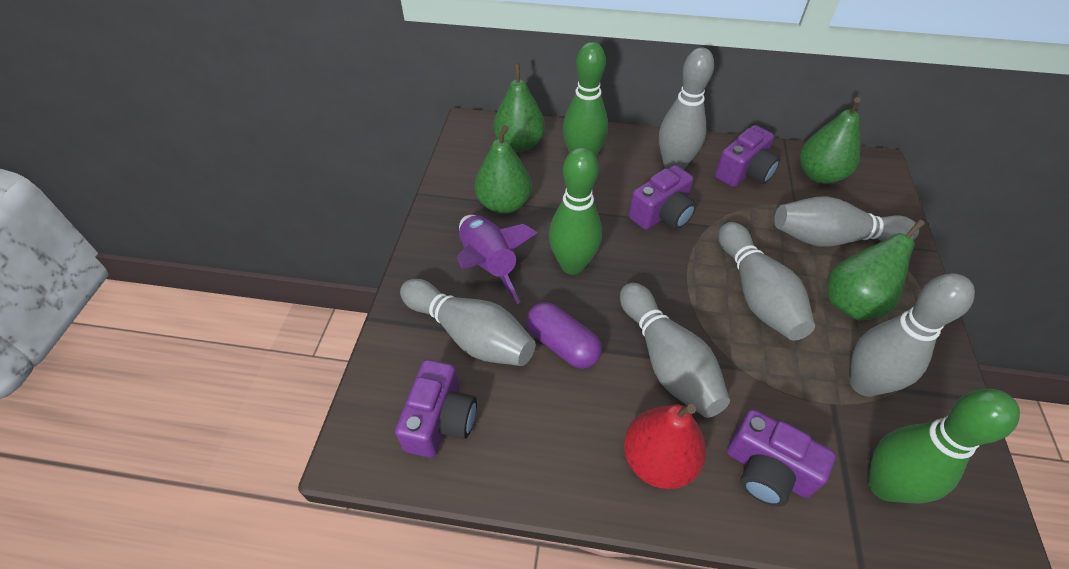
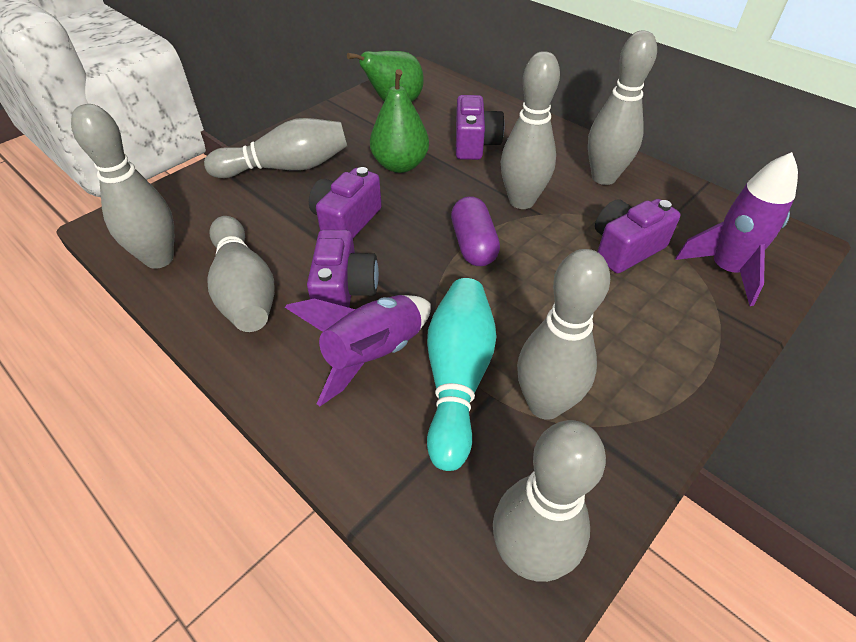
green bowling pin: [549,147,602,275] [563,42,608,156] [868,389,1020,503] = 3 -> none = 0
green pear: [474,125,532,214] [493,63,545,152] [800,97,861,184] [827,220,925,321] = 4 -> [347,51,424,102] [370,69,429,173] = 2
grey bowling pin: [400,279,536,366] [620,283,730,418] [659,47,714,170] [718,222,815,341] [774,196,919,247] [849,273,975,397] = 6 -> [71,104,174,269] [204,118,347,178] [207,216,275,332] [493,420,606,582] [501,51,560,209] [517,249,610,420] [588,31,657,185] = 7
purple rocket: [457,215,538,304] = 1 -> [285,295,431,406] [675,152,798,306] = 2
red pear: [624,404,706,489] = 1 -> none = 0
turquoise bowling pin: none = 0 -> [427,278,497,471] = 1

